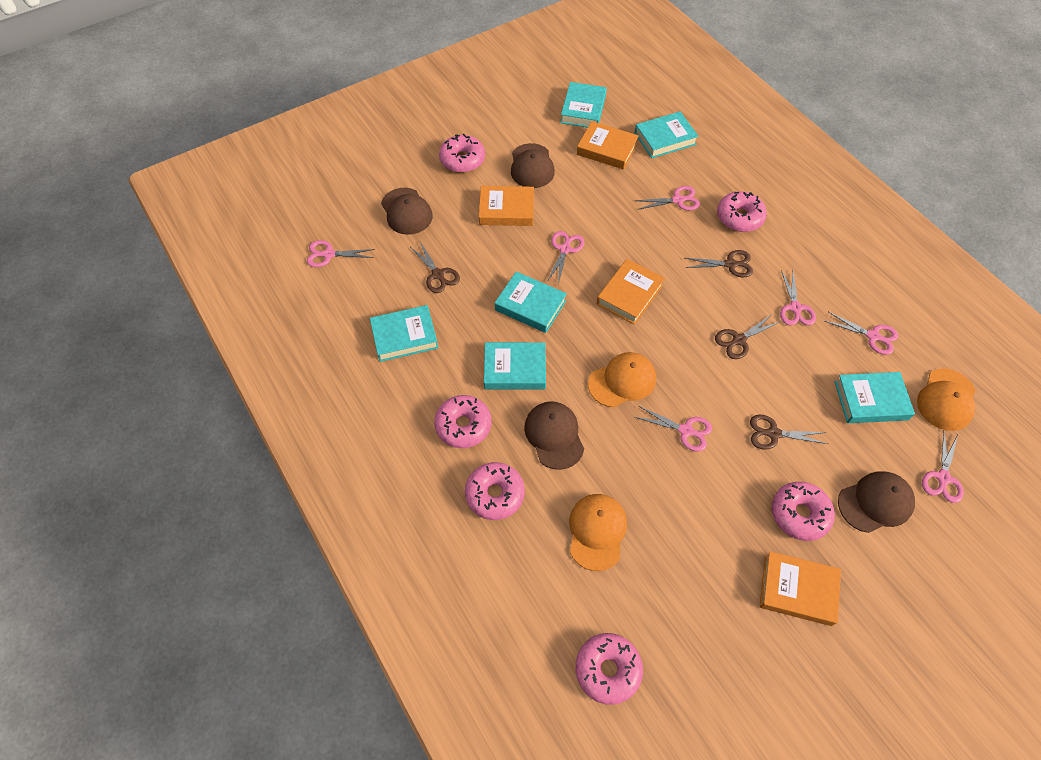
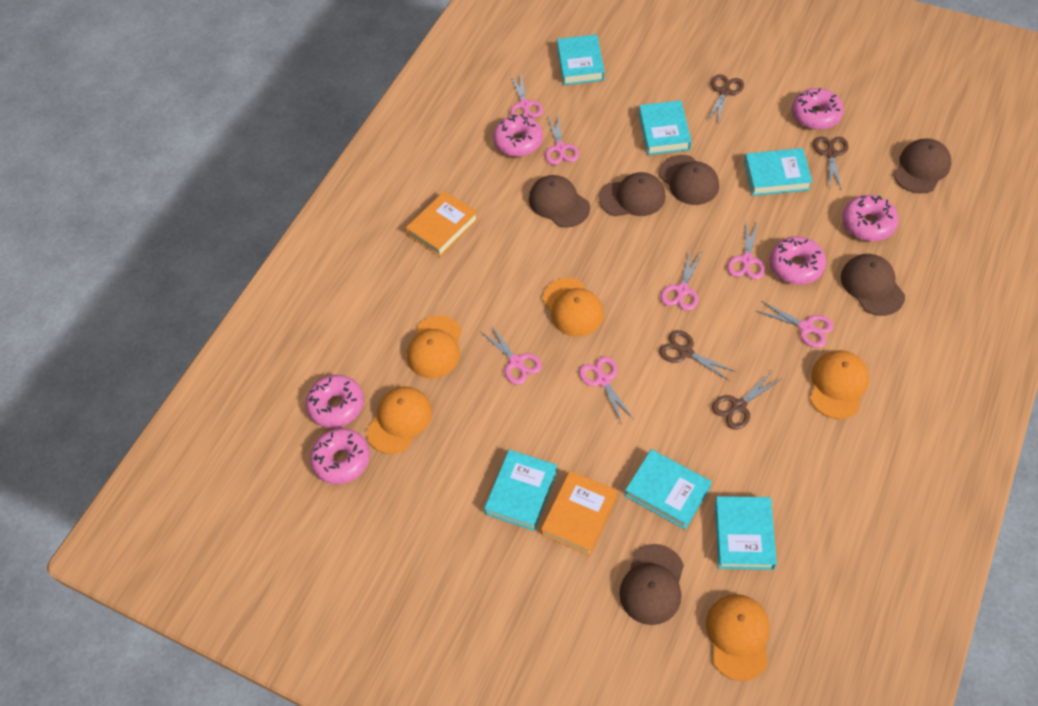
brown cap: [381,188,433,235] [511,143,555,188] [524,401,584,470] [838,471,915,533] = 4 -> [529,175,590,228] [599,172,666,216] [619,544,684,625] [659,155,719,205] [841,254,905,316] [893,138,951,194] = 6
orange book: [479,186,534,226] [577,121,639,170] [597,259,665,325] [760,551,841,626] = 4 -> [406,191,478,257] [541,471,618,556] = 2
orange cap: [569,494,627,571] [588,352,656,407] [917,368,975,431] = 3 -> [367,386,432,454] [407,315,461,378] [543,278,604,337] [706,594,770,681] [810,350,869,419] = 5

